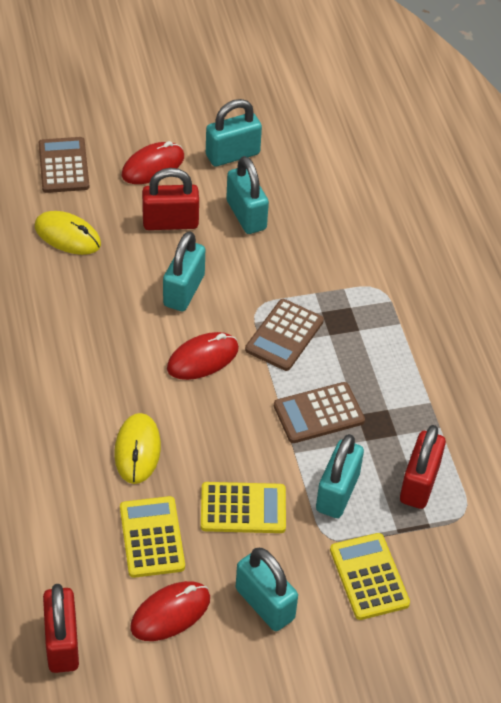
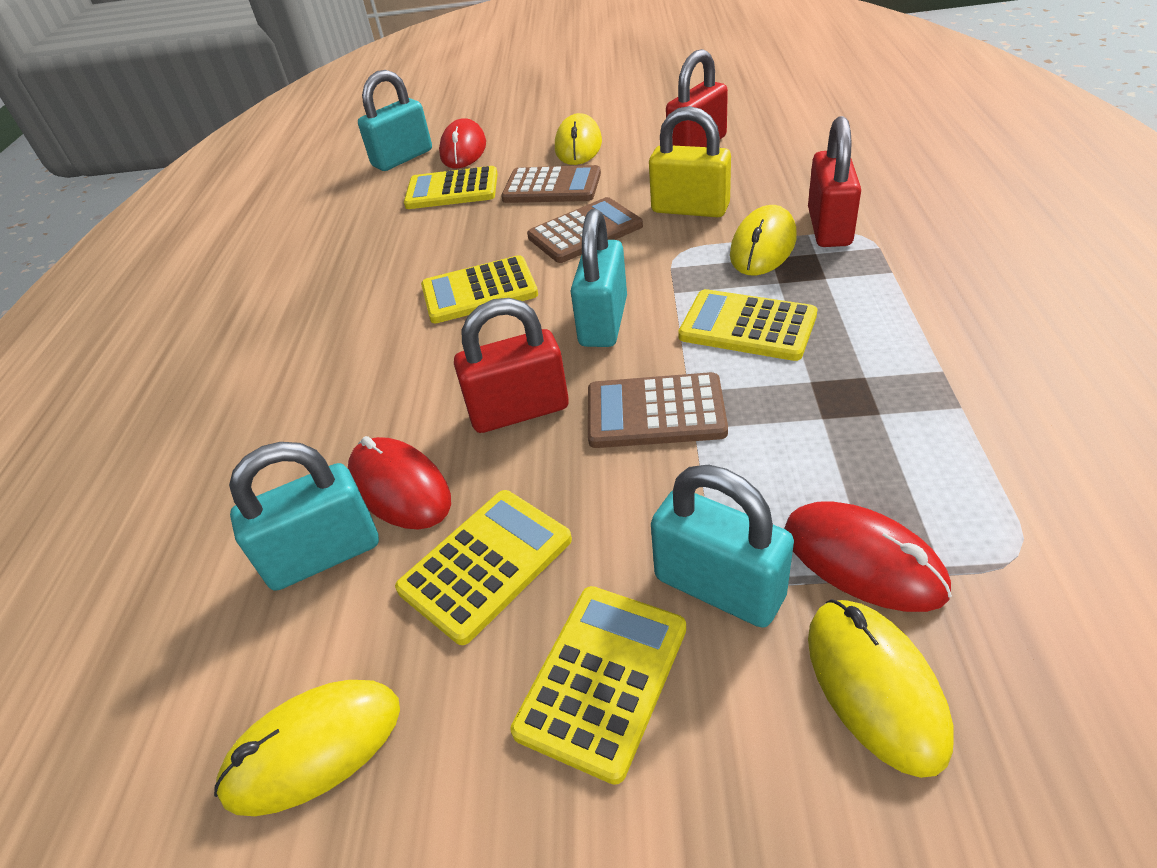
turquoise padlock: [163,231,205,311] [206,99,262,167] [226,156,269,234] [236,548,298,631] [316,434,364,518] = 5 -> [229,442,379,591] [358,70,432,171] [571,209,627,347] [651,464,794,628] = 4
yellow calculator: [120,496,185,578] [201,482,286,533] [330,533,410,620] = 3 -> [395,490,572,645] [404,166,498,209] [421,255,538,323] [510,586,686,785] [678,289,817,361] = 5
yellow mouse: [35,211,101,255] [114,413,161,484] = 2 -> [214,680,400,816] [555,113,602,165] [730,205,797,275] [808,599,953,778] = 4
yellow padlock: none = 0 -> [649,106,731,217] = 1

